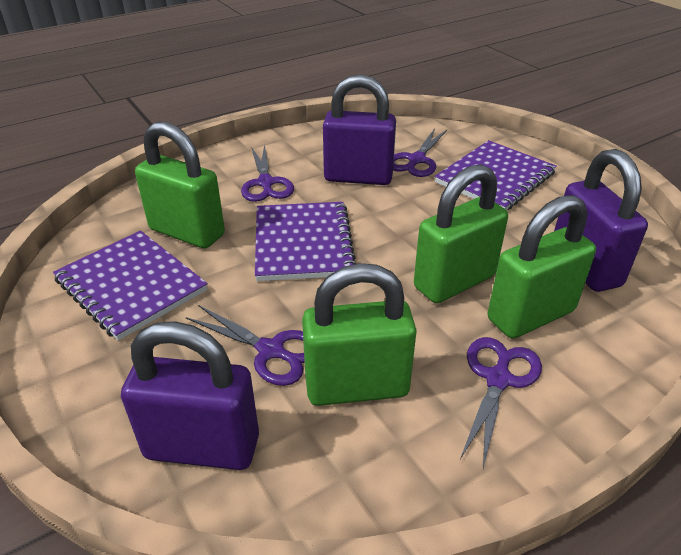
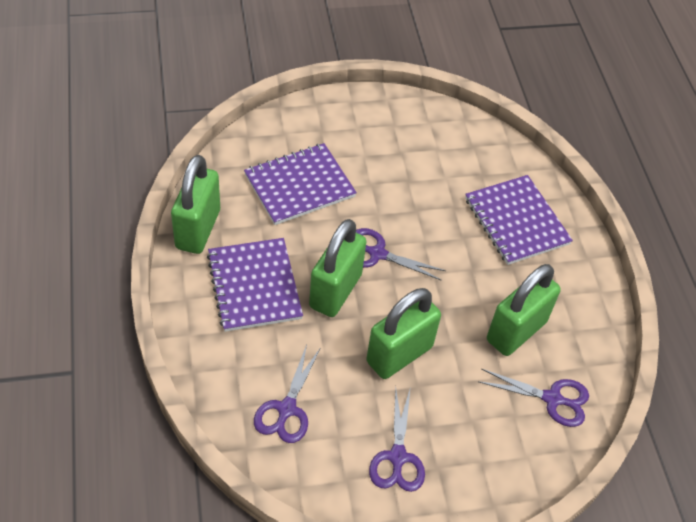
purple padlock: [121,321,259,470] [323,74,396,185] [554,149,648,292] = 3 -> none = 0

